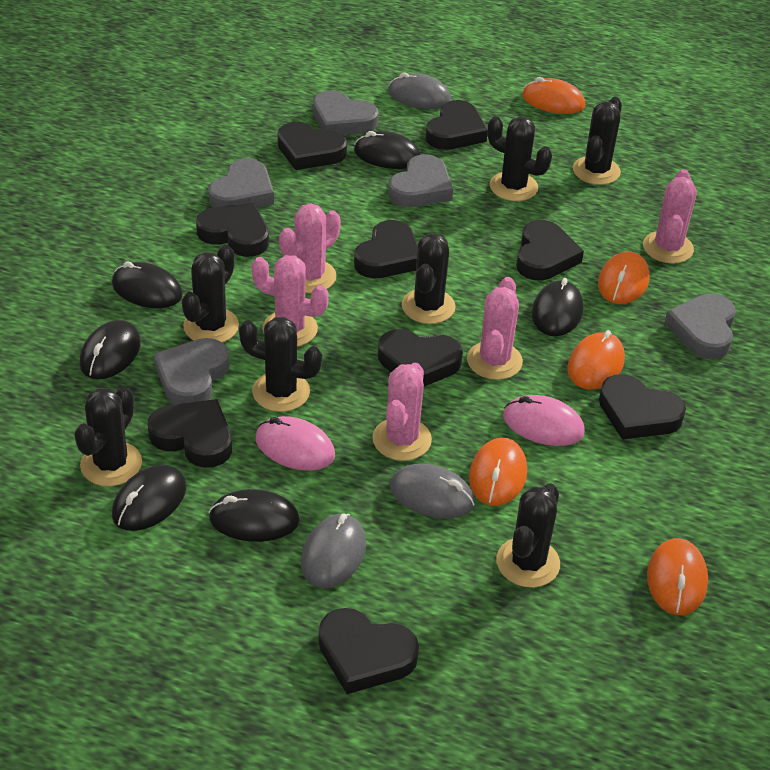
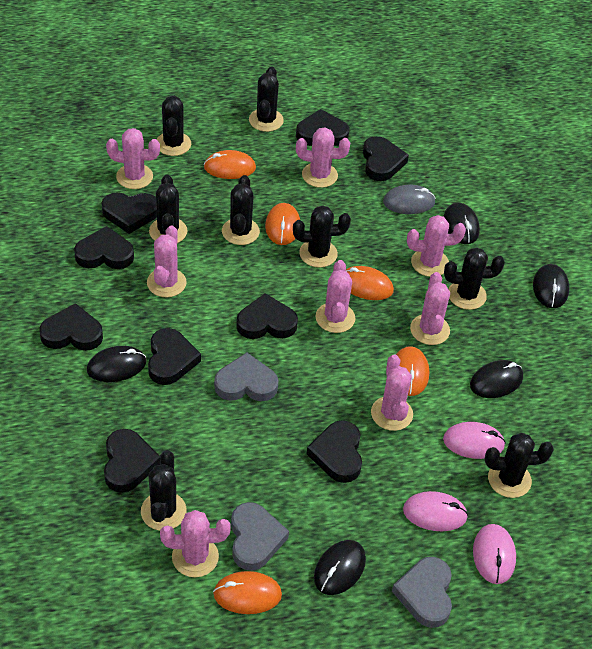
black cactus: [74,386,142,486] [182,245,239,342] [239,317,322,412] [402,233,456,324] [488,116,552,201] [496,483,560,588] [573,97,622,185] = 7 -> [141,450,187,531] [149,174,187,243] [156,96,191,156] [222,175,260,245] [249,66,284,132] [293,205,351,268] [444,247,505,310] [485,433,554,498] = 8
black mouse: [80,320,141,379] [112,261,183,308] [112,465,186,531] [209,489,300,542] [354,131,421,169] [532,278,583,336] = 6 -> [87,346,146,382] [314,540,366,595] [443,203,480,244] [470,360,523,398] [533,264,569,308] = 5
grey heart: [154,338,230,405] [208,158,274,207] [313,90,379,135] [388,154,453,207] [664,293,736,359] = 5 -> [214,352,278,401] [231,502,289,571] [392,557,452,628] = 3
grey mouse: [301,513,366,588] [388,72,451,109] [390,464,475,519] = 3 -> [383,185,436,214] = 1
pink cactus: [251,255,329,347] [279,203,341,293] [372,363,432,461] [467,277,523,380] [643,169,697,264] = 5 -> [106,128,160,189] [147,225,187,297] [160,510,231,577] [296,127,350,188] [316,260,355,333] [371,355,413,431] [407,215,466,277] [410,272,450,345] = 8
pink mouse: [256,416,335,471] [503,395,585,446] = 2 -> [403,491,468,531] [443,422,506,459] [473,524,516,584] = 3

